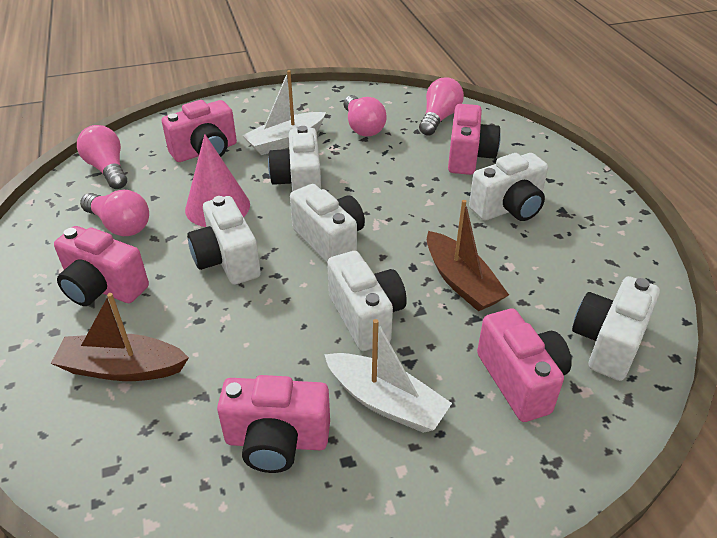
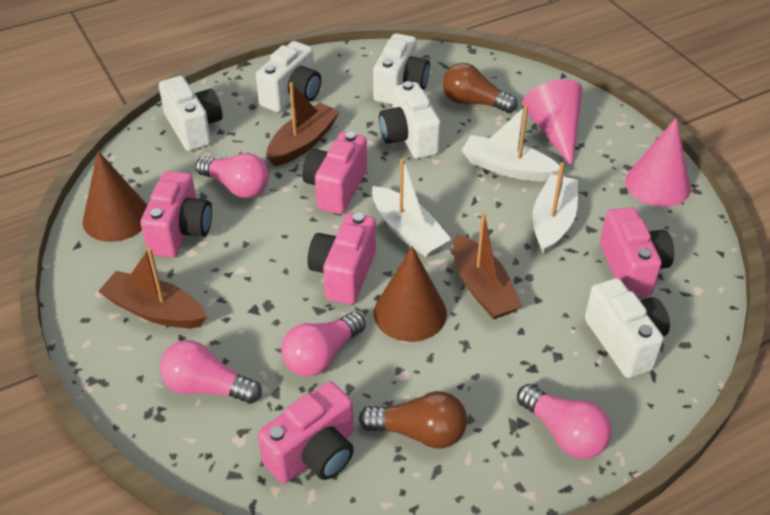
brown boat: [51,293,189,381] [427,200,509,311] = 2 -> [98,248,207,328] [267,82,340,166] [453,213,523,319] = 3
brown cone: none = 0 -> [83,151,148,242] [374,246,447,342] = 2
brown light bulb: none = 0 -> [359,391,467,448] [442,63,518,113] = 2
pink cone: [185,134,250,227] = 1 -> [522,79,583,167] [625,117,691,207] = 2
white boat: [242,70,326,155] [324,319,452,433] = 2 -> [372,158,452,257] [461,105,560,181] [533,162,578,254] = 3
white camera: [187,196,261,285] [268,126,321,192] [290,184,365,263] [327,251,407,351] [469,153,548,221] [572,276,660,381] = 6 -> [159,76,222,151] [256,41,321,112] [373,33,430,105] [379,81,441,159] [585,278,670,378] = 5

